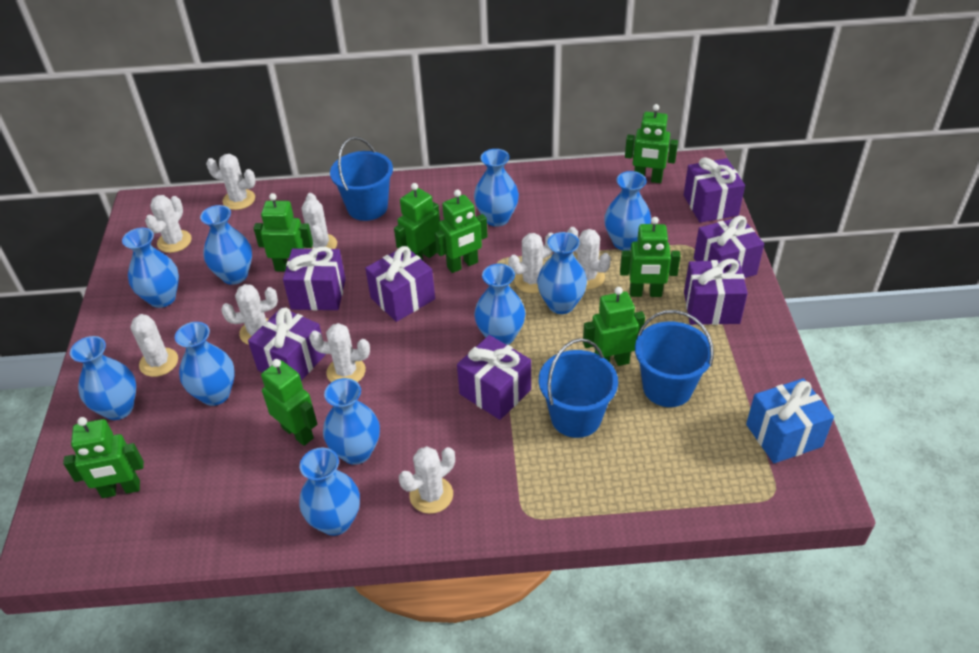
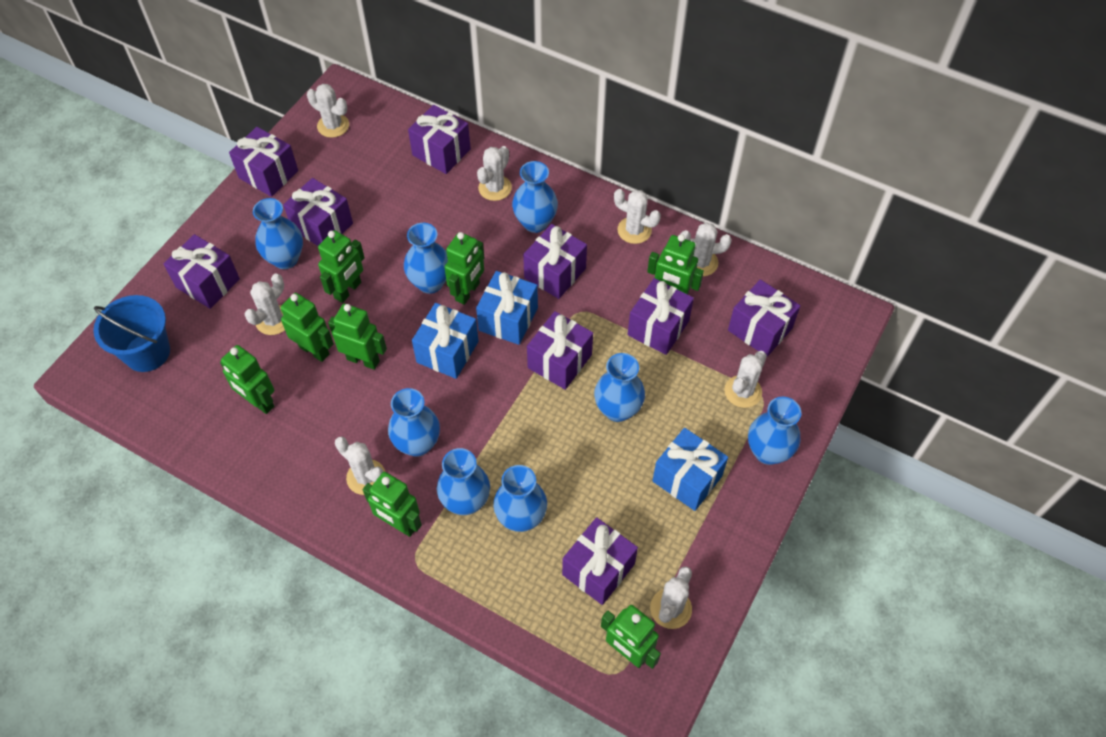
blue bucket: [330,137,393,221] [539,338,618,438] [635,310,714,407] = 3 -> [93,295,170,372] = 1
blue gift: [746,378,834,463] = 1 -> [412,303,479,379] [476,271,538,345] [652,428,728,511] = 3
blue vase: [70,336,136,420] [122,228,179,308] [175,322,235,406] [200,205,252,285] [299,448,360,536] [323,378,380,465] [474,149,519,227] [474,264,525,345] [537,232,587,314] [604,171,651,251] = 10 -> [253,198,303,269] [388,388,440,457] [404,223,448,294] [437,448,490,515] [493,465,547,532] [512,161,558,233] [594,353,645,422] [748,397,801,465] = 8
purple gift: [248,307,326,381] [283,247,346,310] [365,246,435,322] [457,335,531,420] [684,157,745,223] [684,259,748,325] [694,216,764,278] = 7 -> [163,234,240,309] [229,127,298,197] [283,178,353,246] [408,105,471,174] [523,224,587,299] [527,311,593,390] [562,517,638,605] [628,278,694,355] [728,279,800,357] = 9
white cactus: [131,314,178,377] [145,195,192,253] [206,154,256,210] [221,284,278,345] [302,193,337,249] [309,323,370,382] [399,446,455,514] [508,233,553,293] [567,227,611,289] = 9 -> [245,274,285,335] [307,84,349,138] [335,436,385,495] [477,146,512,201] [614,189,661,244] [650,566,692,629] [680,222,732,276] [724,351,767,408] = 8

